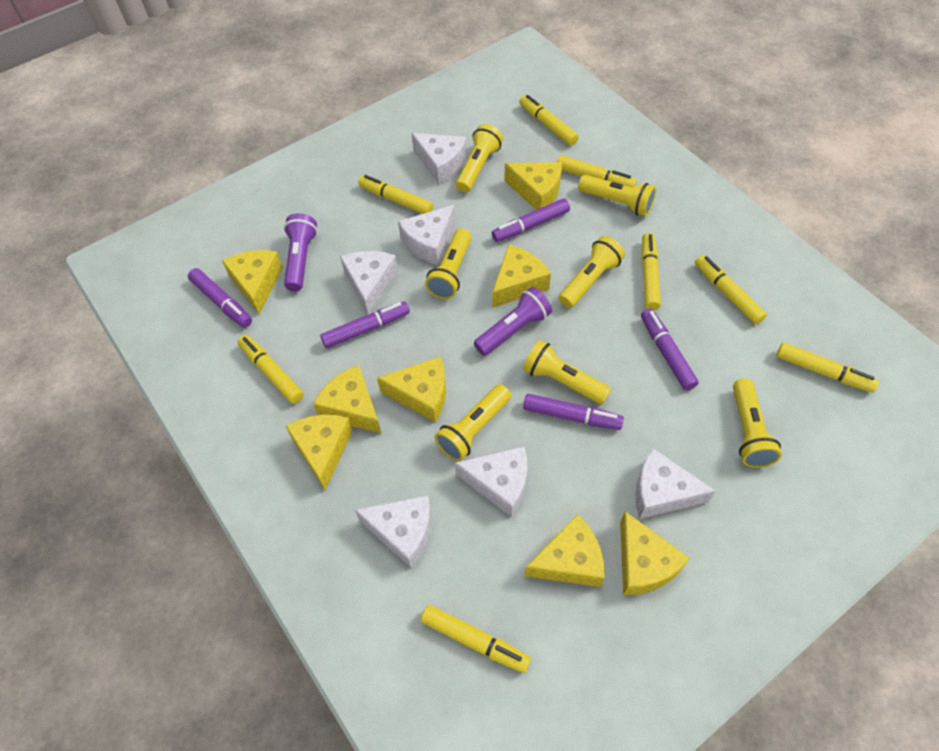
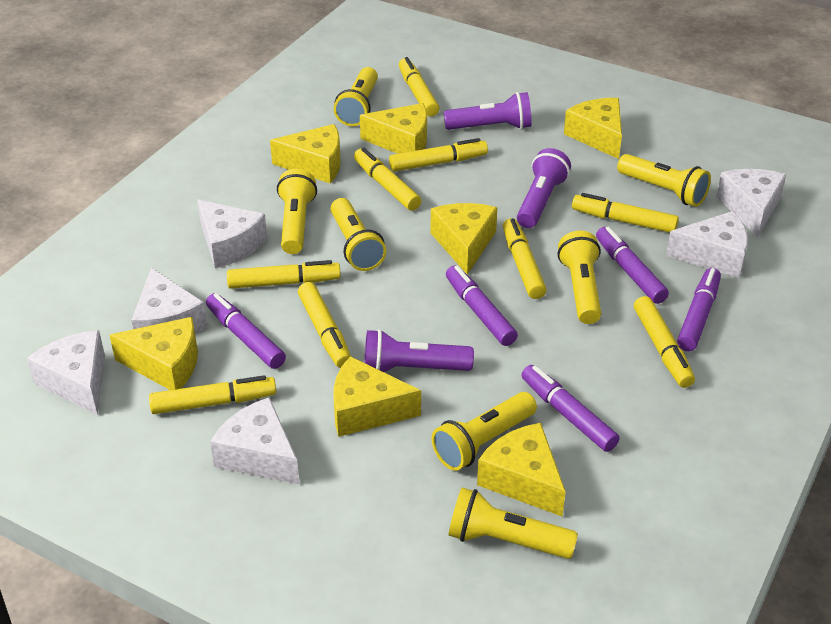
purple flashlight: [284,213,318,291] [474,287,552,356] = 2 -> [364,329,474,372] [444,92,532,130] [517,148,571,228] = 3
yellow cheese: [222,250,283,314] [286,415,353,490] [313,365,382,434] [377,356,446,422] [492,245,551,308] [504,162,562,210] [525,514,605,587] [620,511,690,595] = 8 -> [109,317,198,390] [270,124,341,184] [333,356,421,437] [360,103,427,154] [431,203,497,274] [477,423,566,516] [564,98,622,159] = 7
yellow marker: [238,335,304,404] [358,175,433,214] [421,605,531,673] [519,95,579,146] [557,155,637,188] [641,233,661,310] [695,255,767,325] [776,343,879,392] = 8 -> [149,375,276,414] [227,260,341,289] [298,282,351,368] [354,148,422,211] [389,138,488,172] [399,57,440,116] [503,218,547,299] [572,193,679,233] [634,296,695,388] = 9

